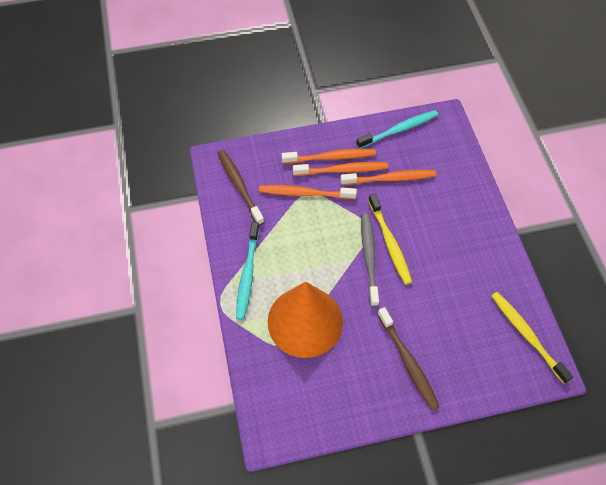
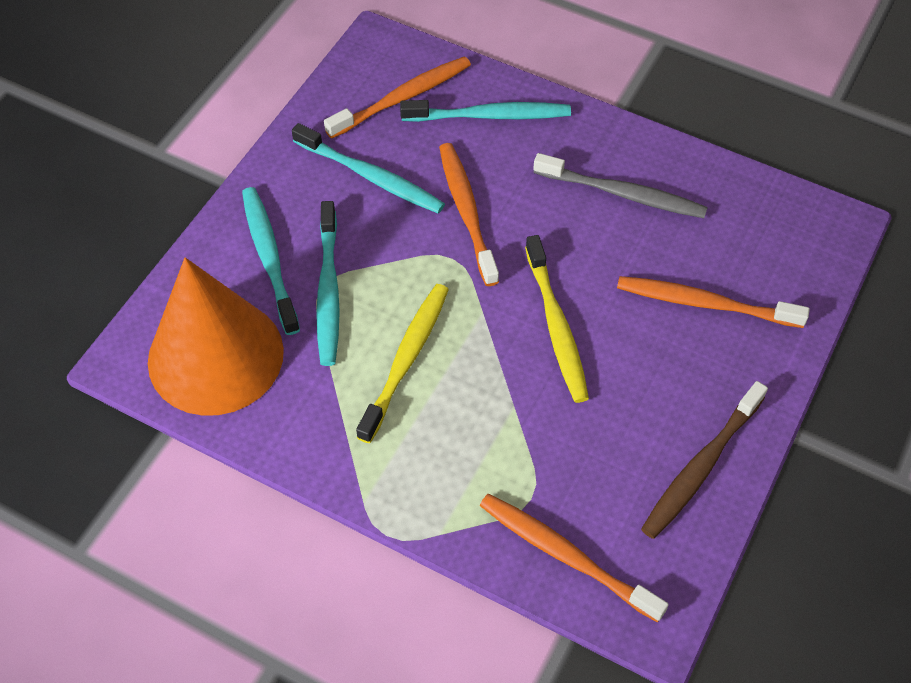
brown toothbrush: [218,150,264,225] [377,307,440,410] = 2 -> [641,381,768,539] = 1
turquoise toothbrush: [236,222,259,320] [356,110,438,149] = 2 -> [242,187,300,335] [292,123,445,214] [316,201,340,366] [400,100,571,122] = 4

